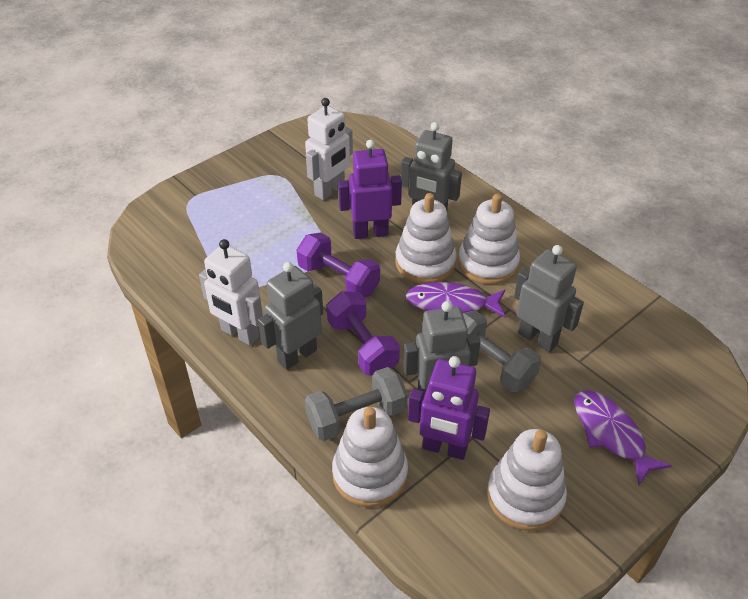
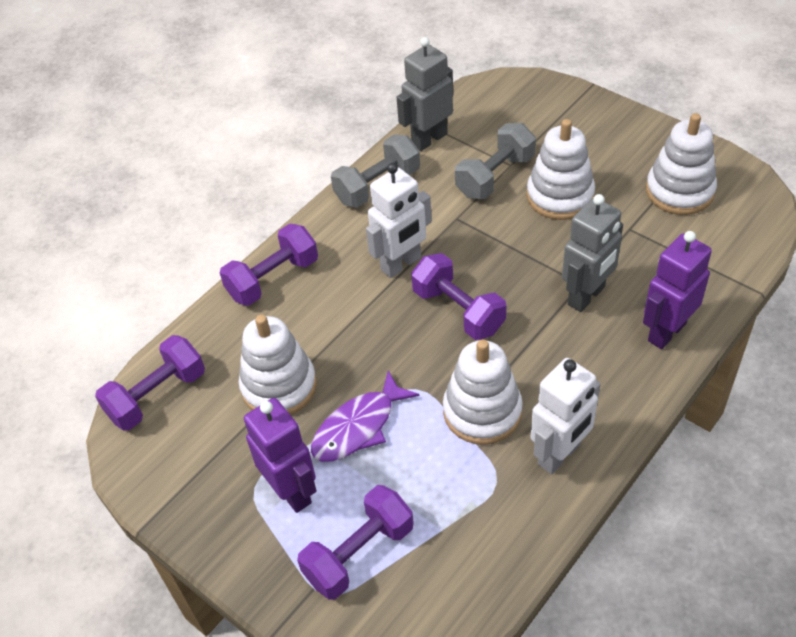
grey robot: [258,262,323,370] [401,122,462,210] [403,301,481,396] [514,245,584,352] = 4 -> [397,37,453,151] [562,194,623,312] = 2
purple dumbbell: [297,232,380,298] [327,291,400,375] = 2 -> [95,335,205,431] [220,223,318,306] [297,485,414,600] [411,253,506,340] = 4
purple fish: [406,282,506,317] [574,390,672,485] = 2 -> [311,370,419,462] = 1

